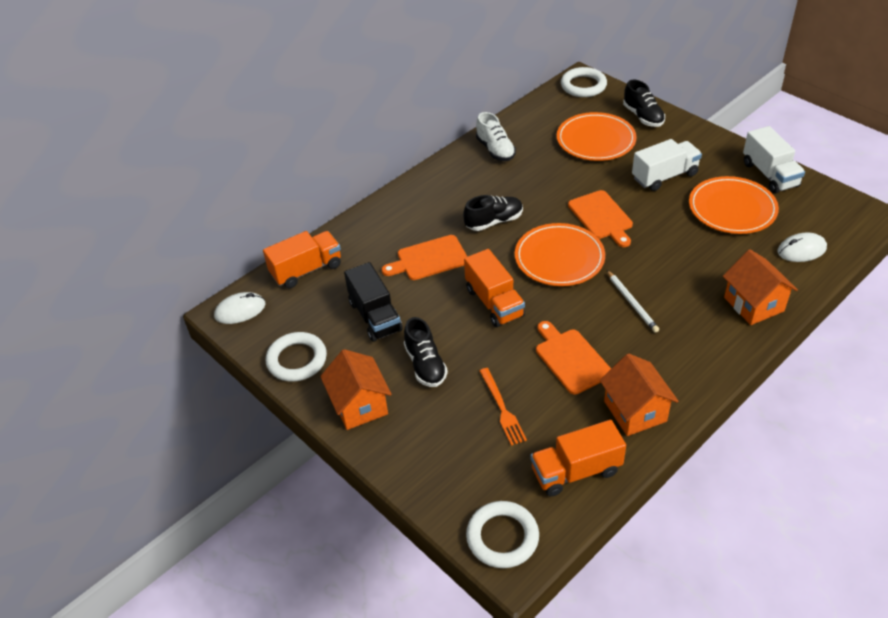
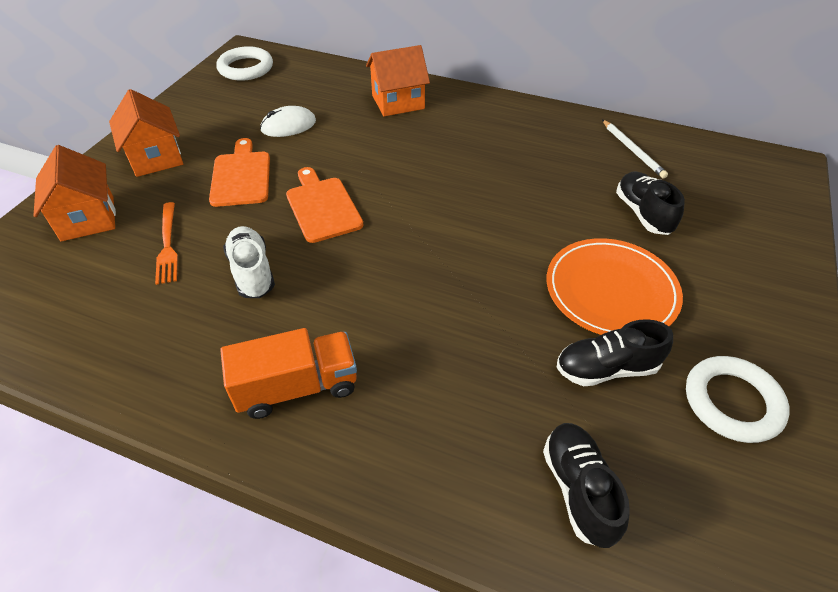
black truck: [344,262,403,342] = 1 -> none = 0
orange cutting board: [382,235,467,280] [536,321,611,394] [568,190,633,247] = 3 -> [209,138,270,207] [286,167,363,243] = 2
orange plate: [515,223,605,286] [557,112,637,161] [689,176,779,234] = 3 -> [546,238,683,335] = 1
orange truck: [263,231,341,288] [464,249,525,327] [530,420,626,496] = 3 -> [220,328,357,419] = 1
white mouse: [214,292,266,324] [777,232,827,262] = 2 -> [260,106,316,137] = 1
white ring: [266,332,327,382] [466,501,539,568] [561,67,607,97] = 3 -> [216,46,273,81] [686,356,790,443] = 2
white truck: [632,139,702,191] [743,126,805,194] = 2 -> none = 0

